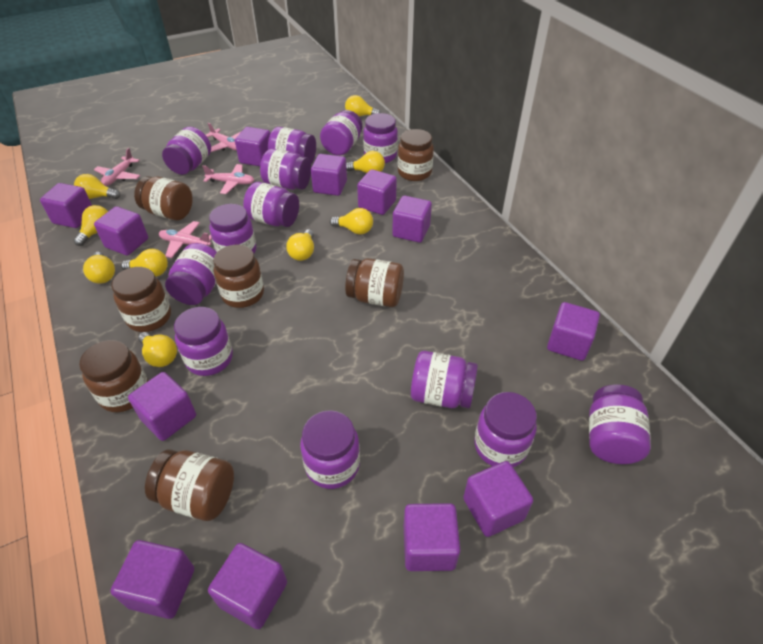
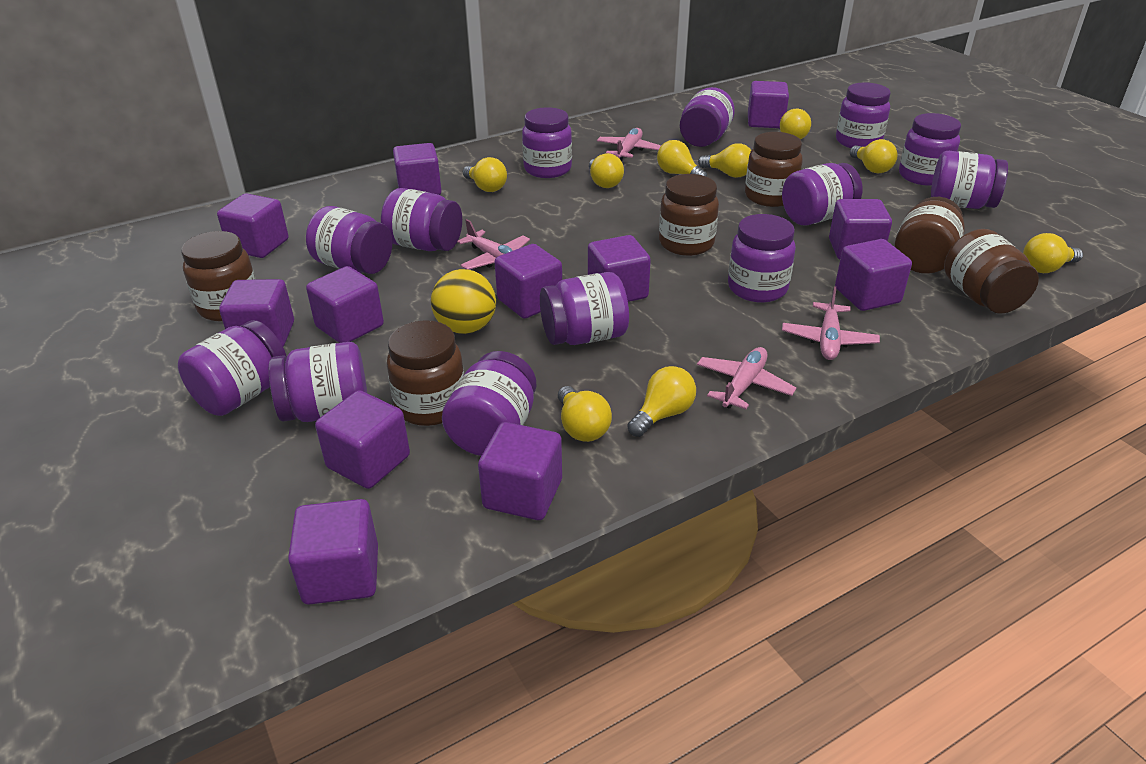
brown jar: [79,340,148,412] [111,267,171,332] [134,176,193,220] [145,449,234,521] [213,245,264,308] [345,258,404,307] [398,129,434,181] = 7 -> [181,231,256,321] [387,320,464,426] [659,174,719,256] [745,132,803,207] [895,197,965,274] [944,229,1039,314] = 6
yellow ball: none = 0 -> [431,269,496,334] = 1

